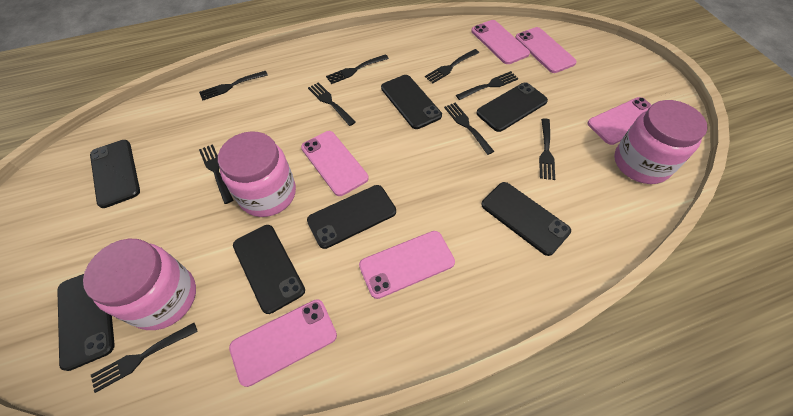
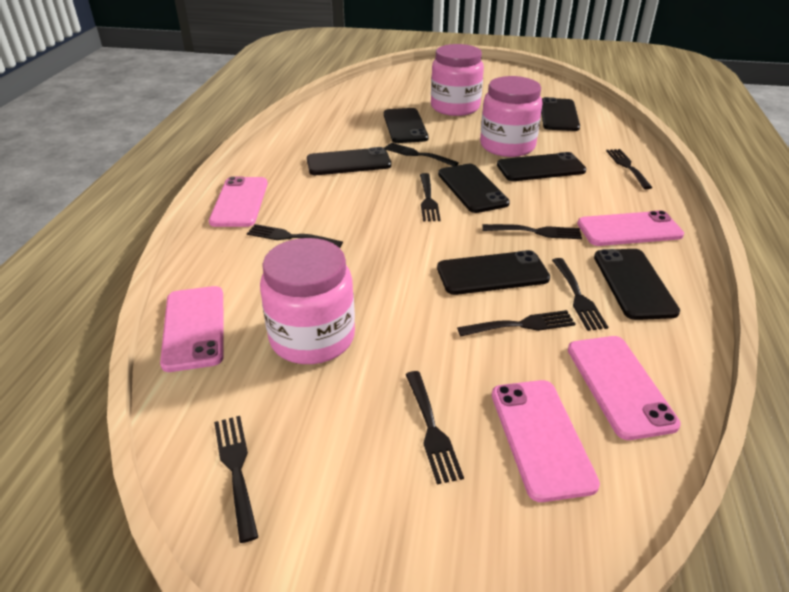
pink phone: [229,299,337,387] [301,131,369,196] [359,231,455,299] [471,20,530,64] [515,27,577,73] [587,97,652,145] = 6 -> [160,286,224,372] [209,176,268,227] [492,380,600,502] [568,336,681,440] [577,210,684,246] = 5

